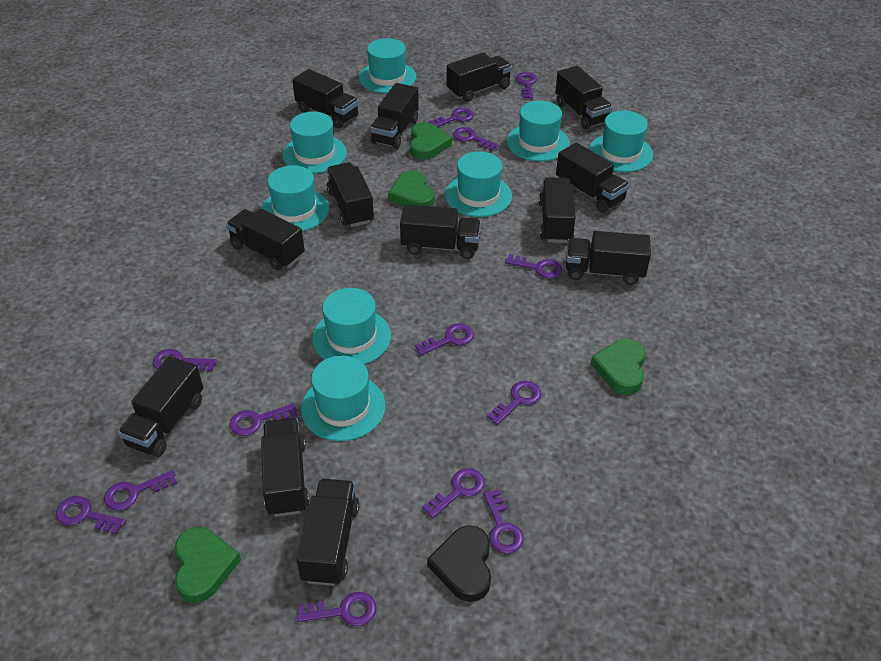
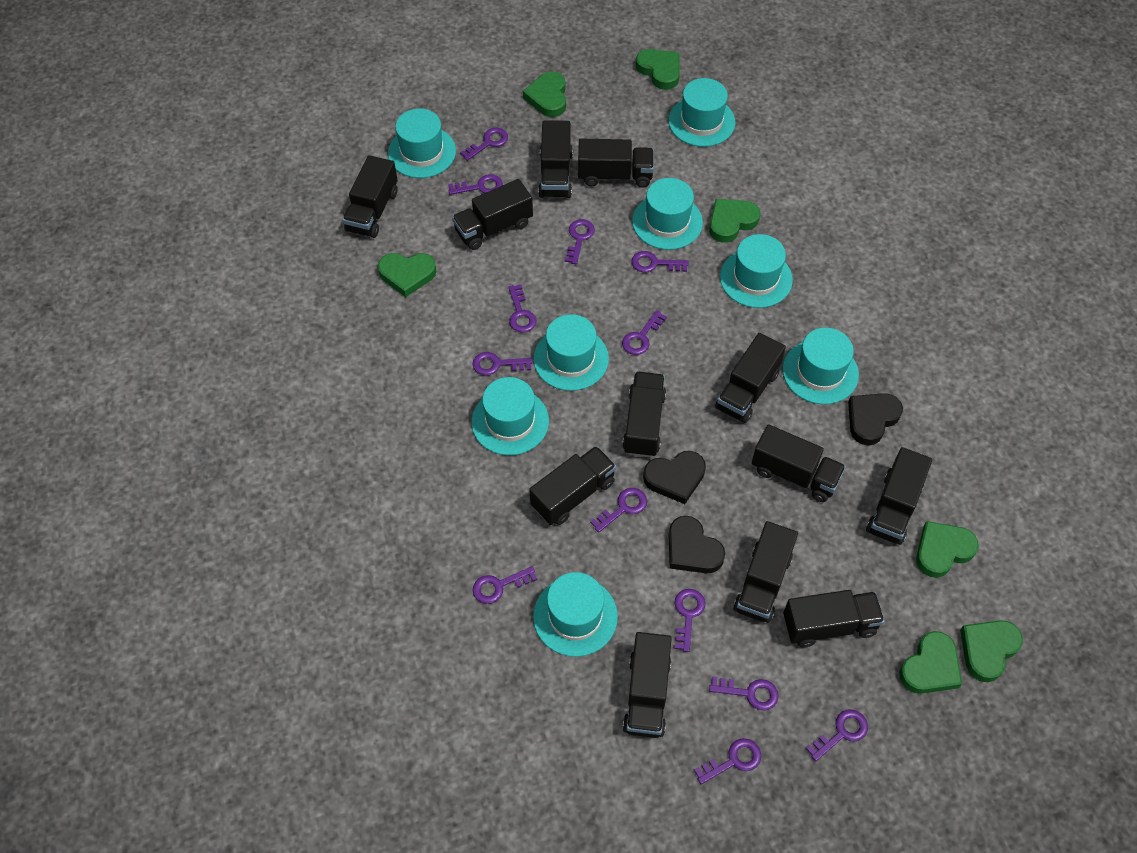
black heart: [427,525,491,602] = 1 -> [643,451,706,504] [669,516,725,573] [848,393,903,445] = 3
black truck: [118,356,203,457] [226,209,305,270] [261,418,309,517] [292,69,359,128] [297,479,360,586] [327,162,374,227] [370,83,419,149] [400,204,481,259] [446,53,512,102] [539,177,576,243] [555,66,613,129] [556,143,629,212] [566,231,651,285] = 13 -> [343,155,398,238] [452,179,533,250] [529,446,616,525] [538,120,573,198] [578,139,654,188] [622,372,666,457] [623,632,672,738] [715,333,786,423] [733,521,798,623] [752,424,846,502] [783,590,885,647] [866,447,932,545] = 12
green heart: [175,527,241,603] [388,170,435,206] [410,122,452,160] [591,339,646,394] = 4 -> [378,253,437,297] [523,71,566,117] [636,49,680,90] [709,199,760,243] [899,631,962,694] [916,521,979,578] [960,620,1023,682] = 7

